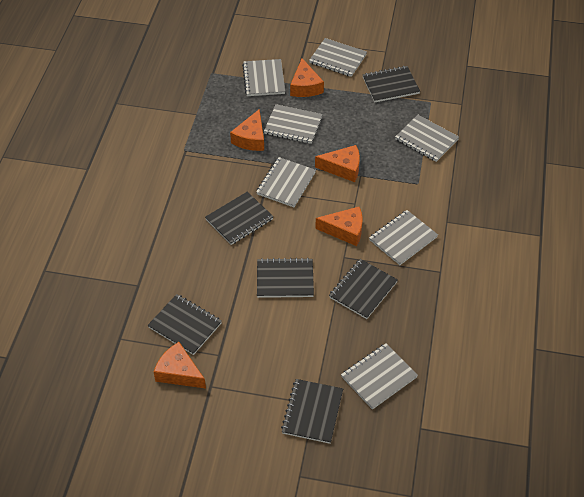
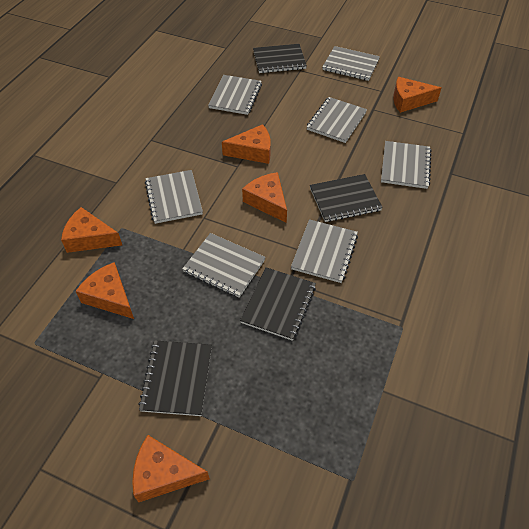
black notebook: [148,294,222,355] [205,192,273,245] [257,258,314,298] [281,379,343,444] [329,259,398,319] [363,66,420,103] = 6 -> [138,340,212,416] [240,267,316,341] [253,44,307,73] [310,174,383,222] = 4
orange cheese: [154,342,206,388] [230,109,264,151] [290,58,324,97] [315,145,360,182] [315,207,363,246] = 5 -> [61,207,122,253] [75,262,134,319] [132,435,210,502] [222,124,271,164] [242,172,287,223] [393,77,441,113] = 6

